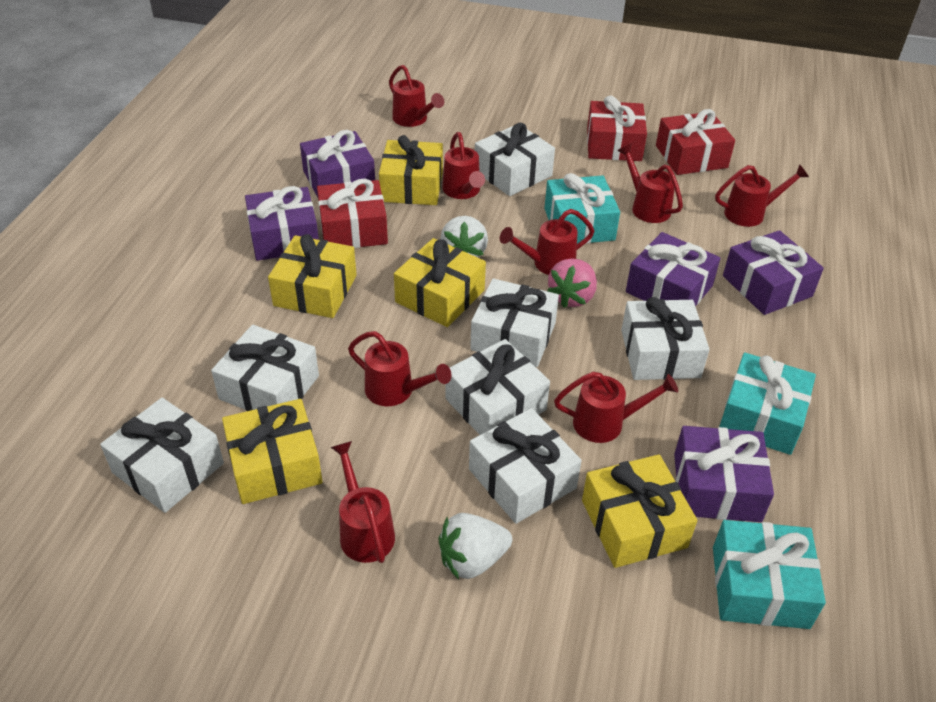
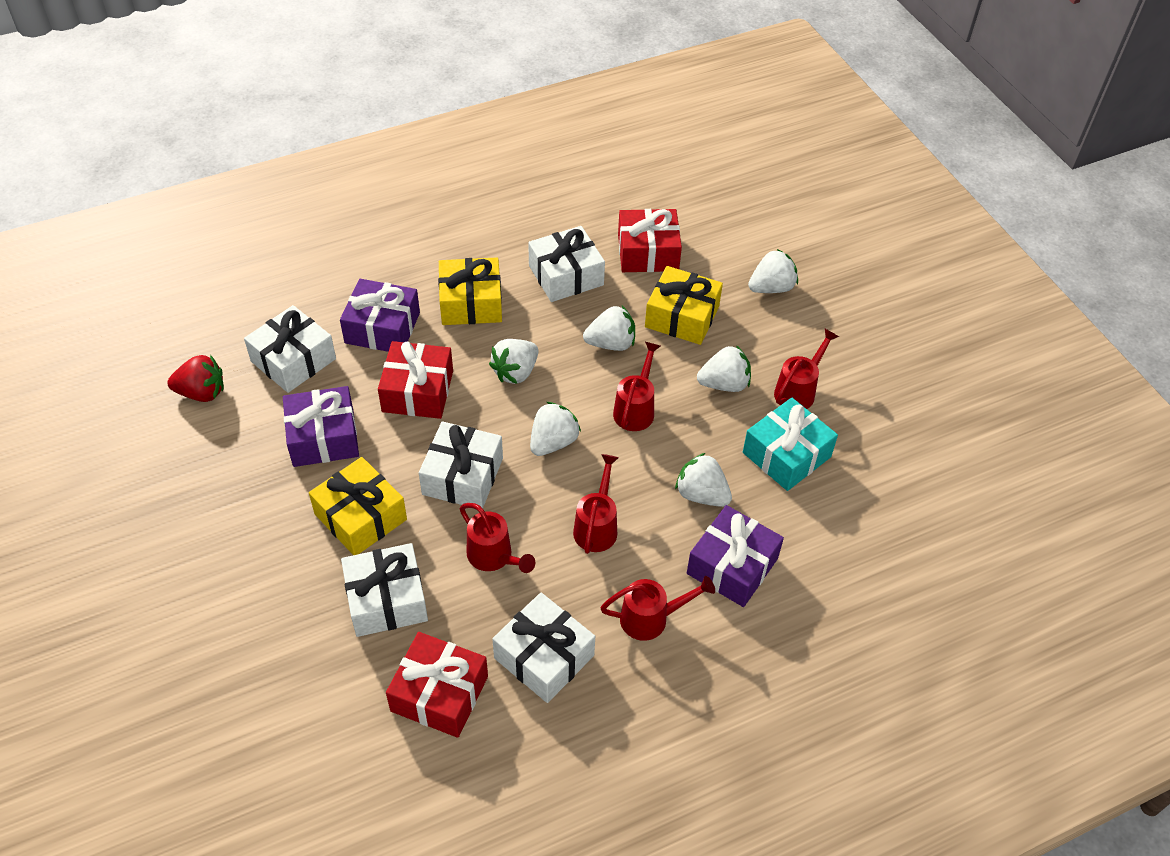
pink strawberry: [547,259,597,308] = 1 -> none = 0
purple gift: [245,186,319,261] [300,130,375,197] [626,232,720,306] [674,426,774,522] [723,230,824,315] = 5 -> [283,386,359,467] [340,279,420,352] [687,505,784,607] = 3
red strawberry: none = 0 -> [167,355,224,402] = 1
red watering can: [330,441,395,563] [348,331,452,406] [389,65,444,127] [442,132,485,199] [500,209,594,275] [554,372,678,443] [617,144,683,223] [715,164,809,227] = 8 -> [460,503,536,573] [573,454,619,554] [600,576,715,641] [613,342,660,431] [774,329,839,409] = 5
turquoise gift: [544,173,620,244] [713,520,826,629] [719,352,816,455] = 3 -> [743,398,838,491] = 1
white gift: [100,398,224,513] [211,325,319,411] [445,339,550,435] [469,408,582,524] [470,278,559,367] [475,123,555,196] [621,297,710,380] = 7 -> [244,305,336,393] [341,543,428,637] [419,421,503,509] [492,593,595,703] [528,226,605,302] = 5
white strawberry: [438,513,512,579] [440,216,488,258] = 2 -> [489,339,538,384] [530,402,581,456] [583,306,635,351] [675,453,732,507] [697,345,751,392] [748,249,798,293] = 6
yellow gift: [222,399,323,504] [268,234,357,318] [379,135,443,205] [394,238,486,327] [582,454,697,568] = 5 -> [309,457,407,555] [438,257,502,325] [645,266,723,345] = 3

